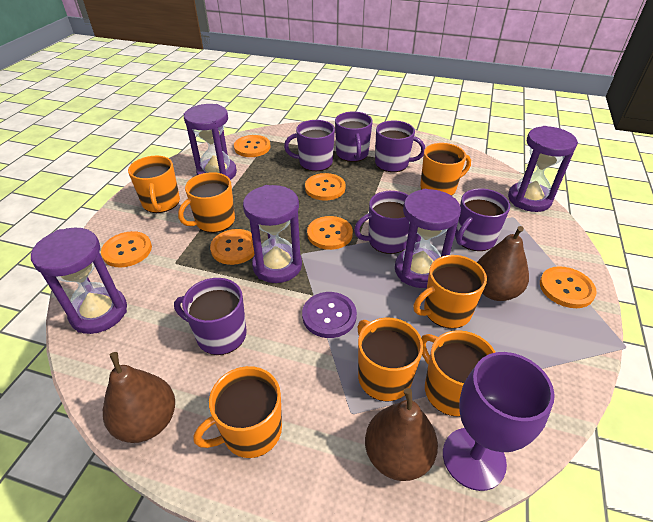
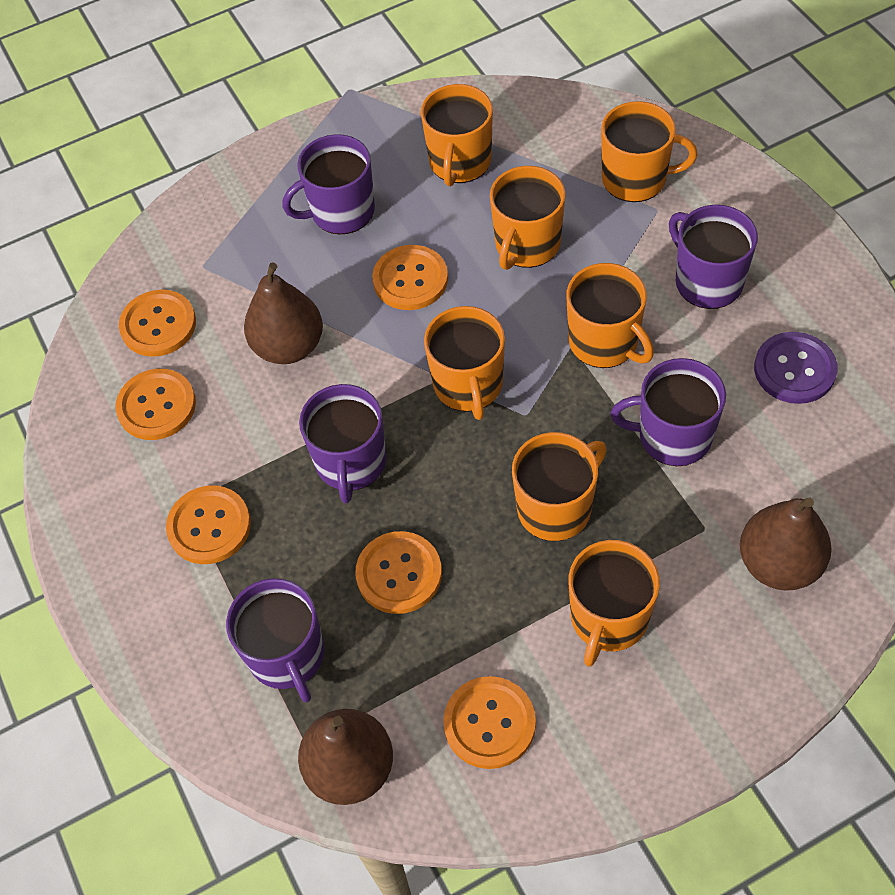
purple goblet: [443,352,555,491] = 1 -> none = 0
purple hourglass: [31,228,127,334] [184,104,237,180] [243,185,302,283] [395,189,461,288] [508,126,578,212] = 5 -> none = 0
purple mug: [174,278,247,355] [284,120,335,171] [335,111,373,162] [354,191,410,254] [375,120,425,172] [455,188,510,251] = 6 -> [226,578,324,702] [282,134,375,235] [299,384,386,503] [611,358,726,466] [669,205,758,309] = 5

